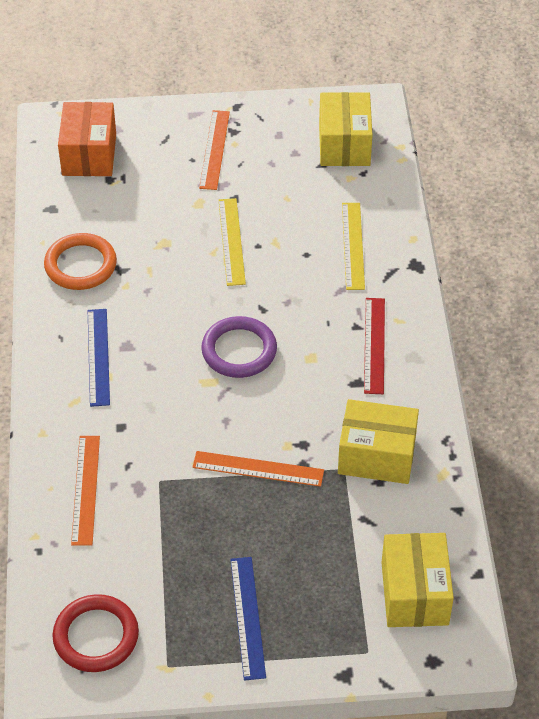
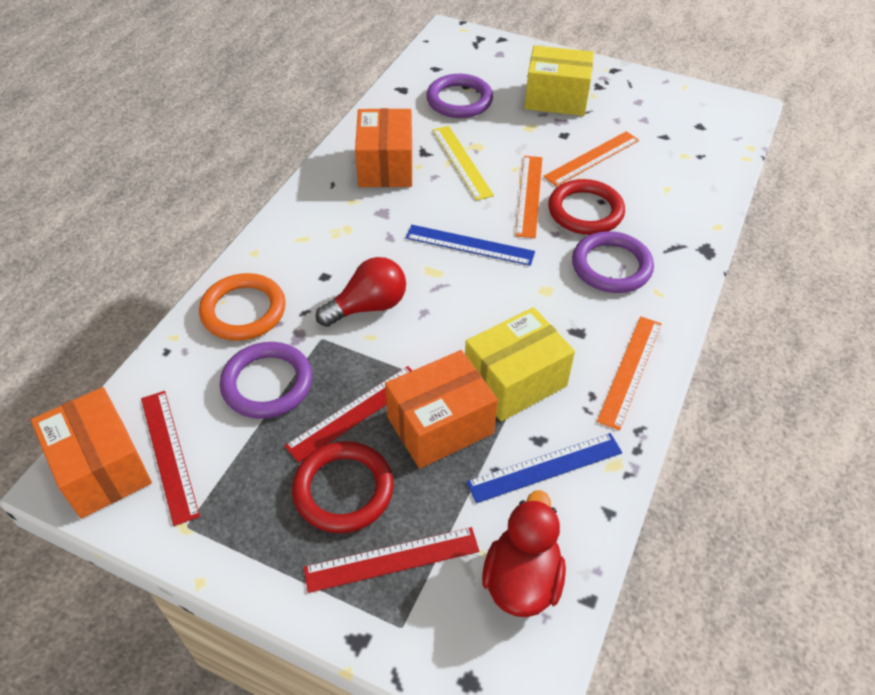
orange box: [58,102,116,176] = 1 -> [31,387,152,519] [355,108,412,187] [385,350,498,469] = 3
purple ring: [201,316,277,378] = 1 -> [220,342,312,419] [426,74,493,118] [572,231,654,293] = 3
red duck: none = 0 -> [482,490,566,617] = 1
red light bulb: none = 0 -> [316,257,406,327] = 1
red ring: [52,594,139,672] = 1 -> [292,441,394,533] [548,179,625,235] = 2
red ruler: [364,298,385,394] = 1 -> [141,391,200,526] [285,366,413,463] [304,527,479,593] = 3
yellow box: [319,92,373,166] [338,399,419,484] [382,533,454,627] = 3 -> [465,307,575,421] [524,45,594,116] = 2
yellow ruler: [218,198,246,286] [342,203,365,290] = 2 -> [432,126,494,201] = 1

